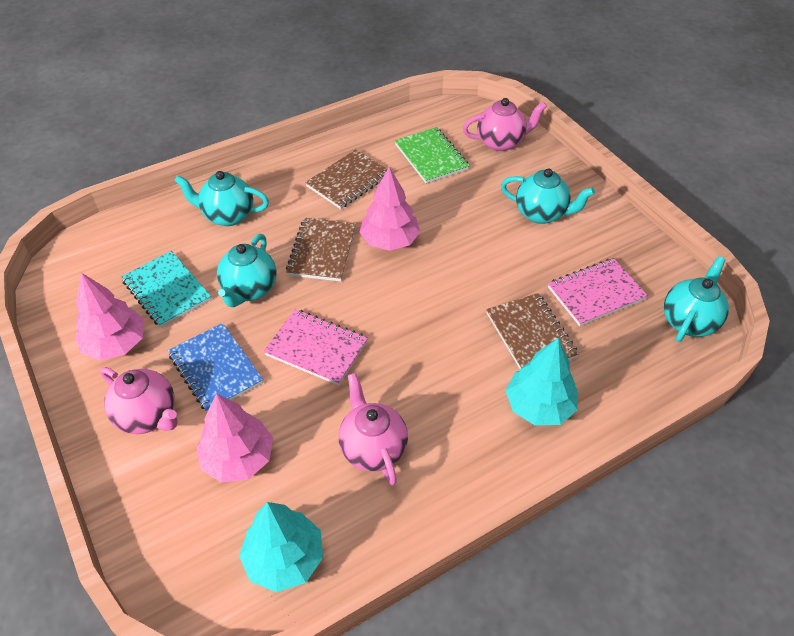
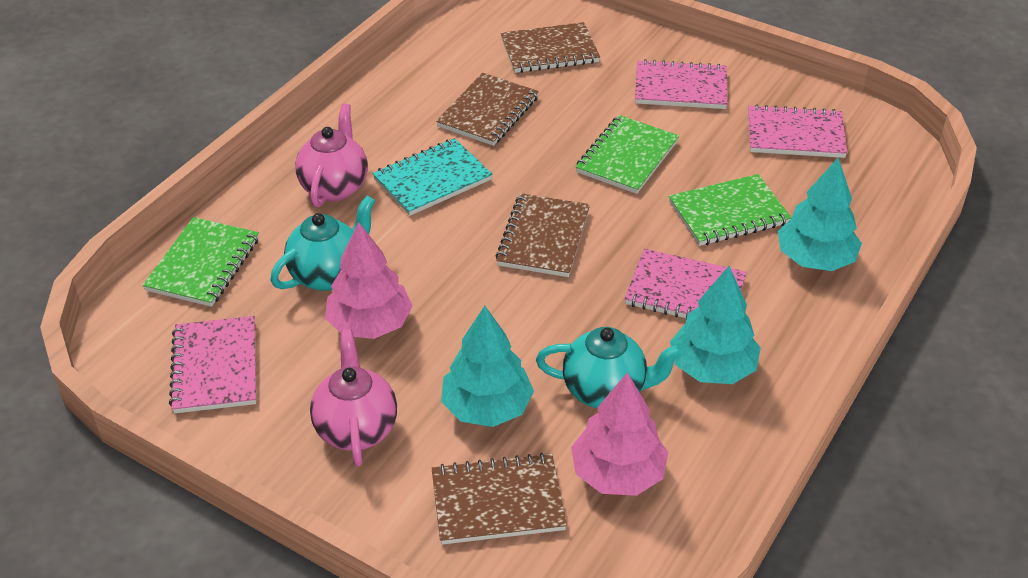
blue notebook: [168,323,263,412] = 1 -> none = 0
brown notebook: [286,218,356,281] [305,149,387,209] [486,293,579,369] = 3 -> [431,453,567,545] [436,73,539,146] [495,193,590,277] [501,22,600,73] = 4
green notebook: [395,127,469,184] = 1 -> [142,217,259,307] [576,115,679,194] [669,174,792,246] = 3
pink notebook: [264,309,368,386] [548,258,648,326] = 2 -> [169,316,256,413] [624,249,747,319] [635,59,727,109] [748,104,847,158] = 4
pink teapot: [100,367,178,434] [339,373,408,486] [463,98,547,151] = 3 -> [295,103,368,208] [310,329,397,466] = 2
pink tree: [75,273,144,360] [197,393,273,483] [359,167,420,251] = 3 -> [325,222,413,339] [571,372,669,496] = 2
turquoise teapot: [174,171,269,226] [217,234,277,307] [501,168,595,224] [664,256,729,342] = 4 -> [271,195,375,291] [536,327,683,408] = 2
turquoise tree: [239,502,323,592] [505,338,578,425] = 2 -> [441,306,534,427] [670,266,761,384] [778,158,862,271] = 3

